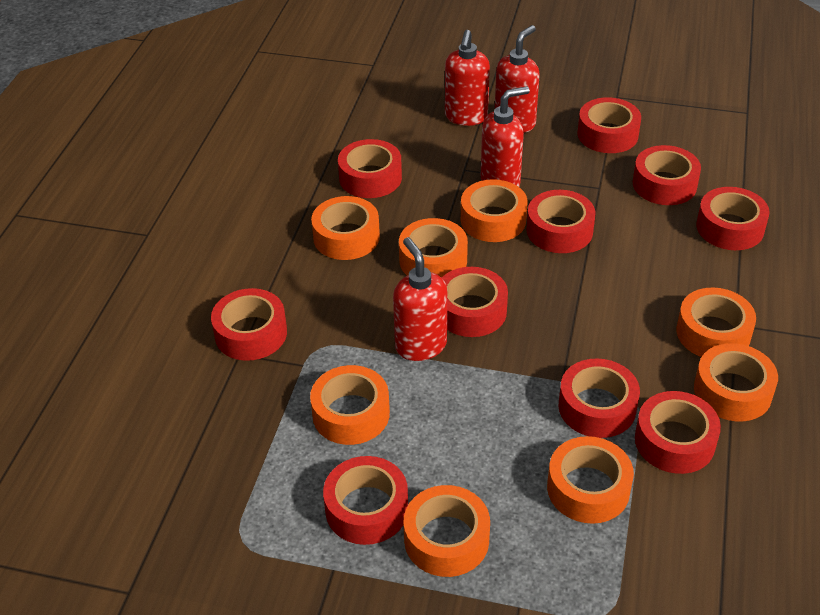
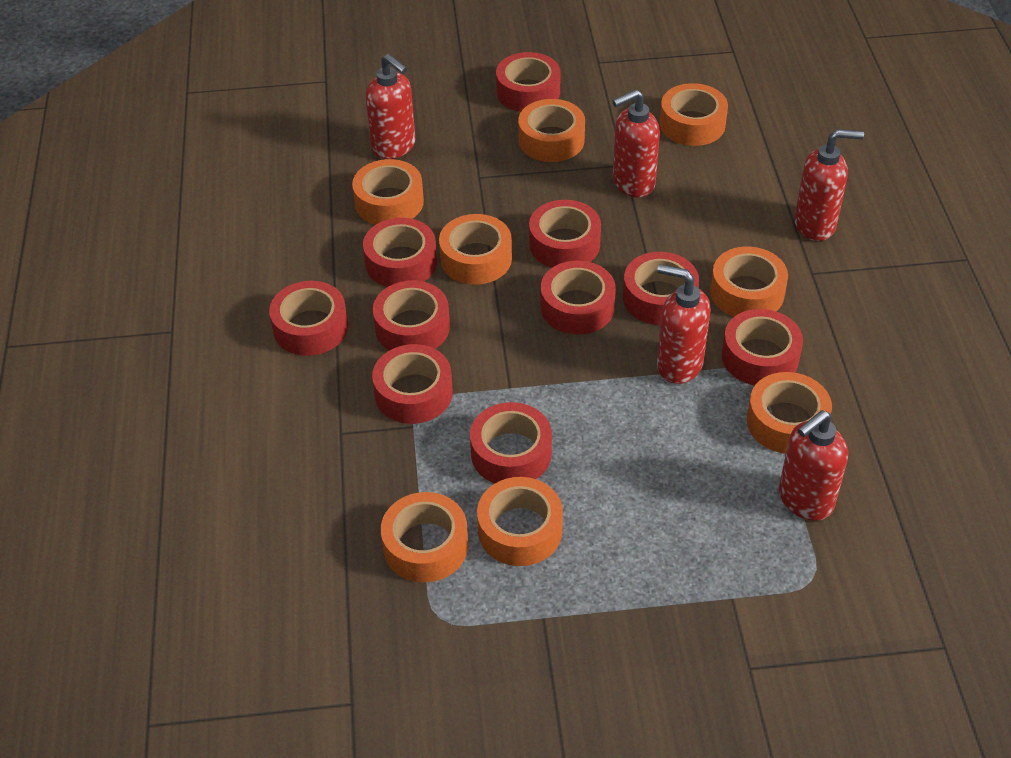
red soap dispenser: [393,237,447,361] [445,30,490,126] [481,86,530,187] [495,25,540,133] = 4 -> [365,54,415,159] [612,89,660,197] [657,264,711,384] [779,410,848,521] [794,129,864,241] = 5

